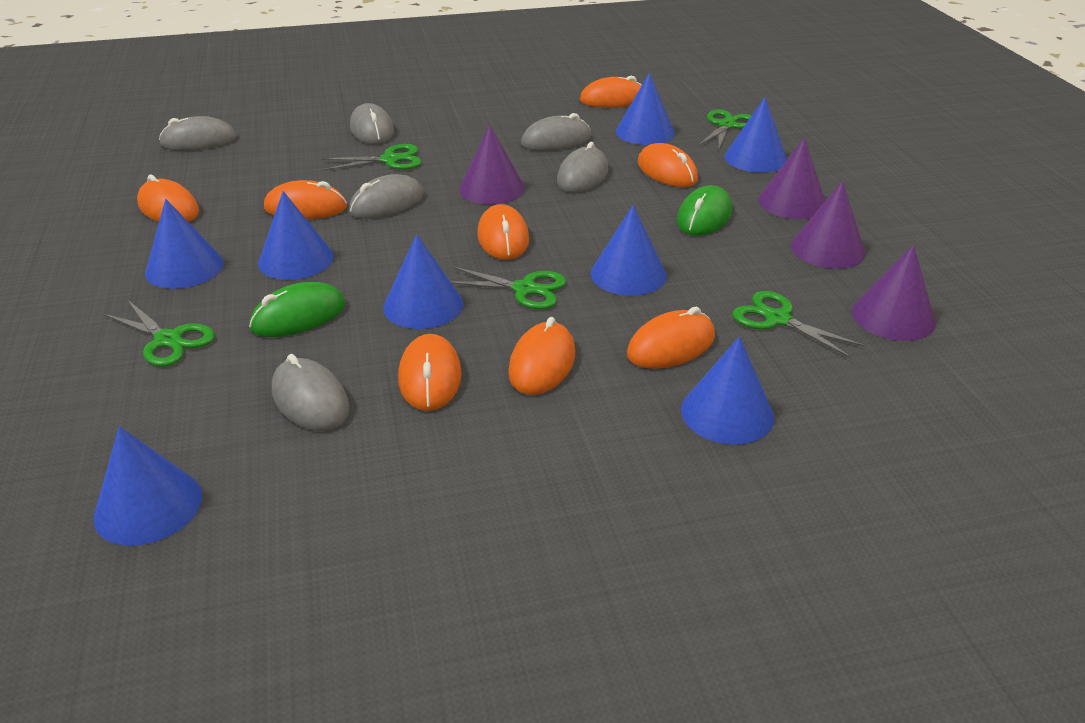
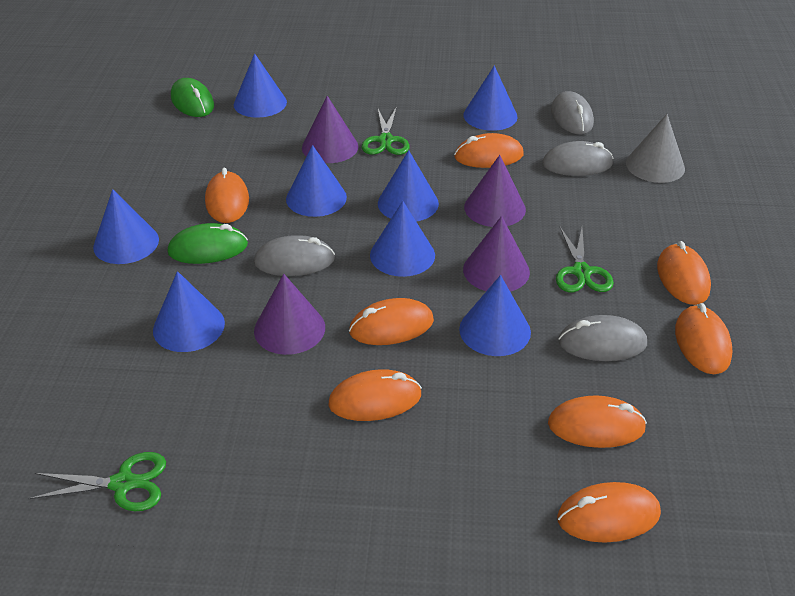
green scissors: [103,299,215,367] [321,144,422,171] [450,266,567,309] [698,109,752,151] [732,291,866,359] = 5 -> [28,452,166,511] [362,107,410,155] [556,227,614,292] = 3
grey cone: none = 0 -> [626,114,685,183] = 1
grey mouse: [159,116,237,151] [272,354,349,431] [349,174,424,219] [350,103,394,144] [521,113,591,151] [557,142,608,193] = 6 -> [254,235,335,276] [542,141,614,176] [551,91,594,134] [558,315,647,361] = 4

